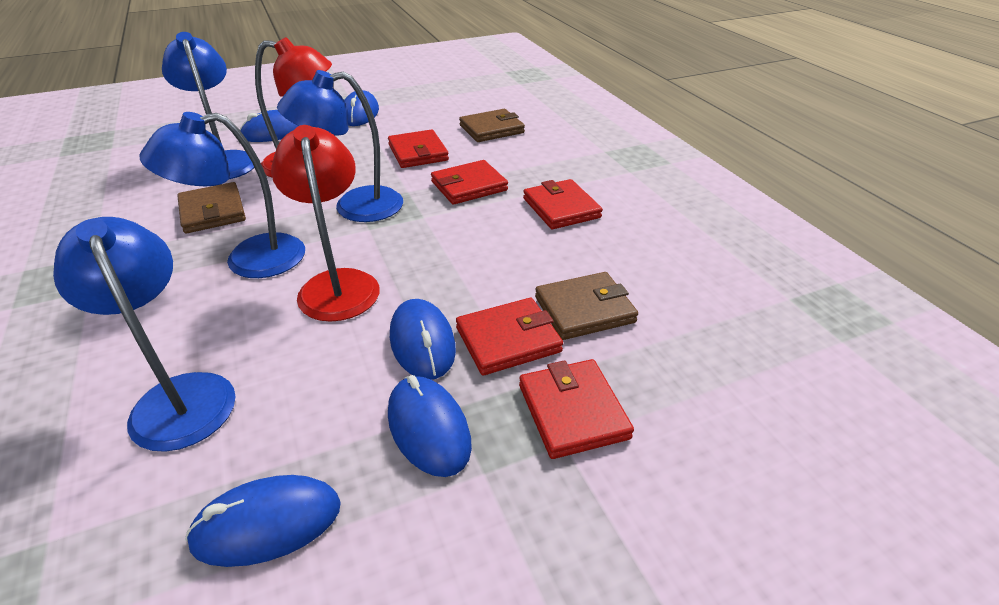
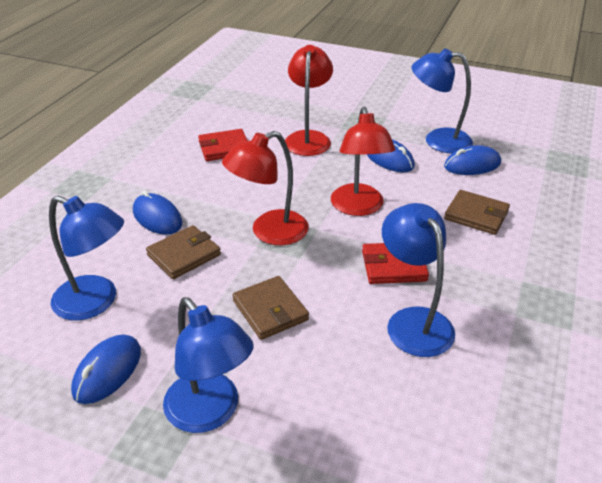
blue mouse: [185,475,341,567] [240,110,298,142] [344,90,379,126] [388,375,472,477] [390,299,456,380] = 5 -> [71,334,141,404] [133,191,182,235] [367,139,415,172] [444,145,501,175] = 4
red lamp: [255,37,332,177] [271,125,380,322] = 2 -> [222,131,309,245] [285,45,333,156] [331,107,395,216] = 3
red wallet: [388,129,449,168] [431,160,508,205] [456,298,563,375] [519,359,634,459] [523,179,603,229] = 5 -> [198,129,248,161] [362,243,429,284] = 2

